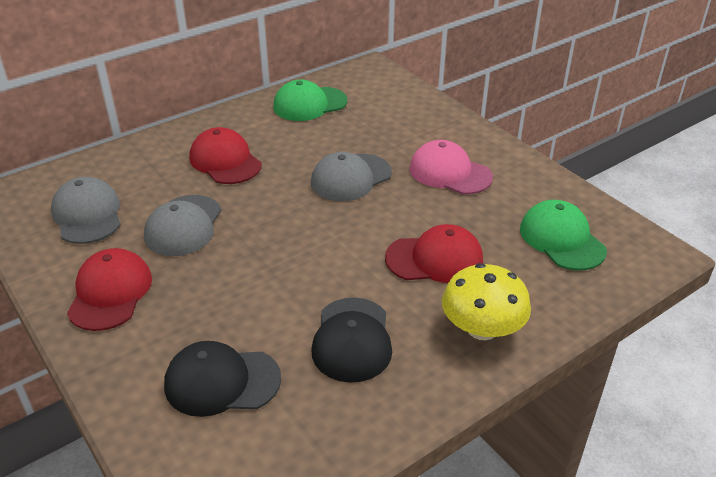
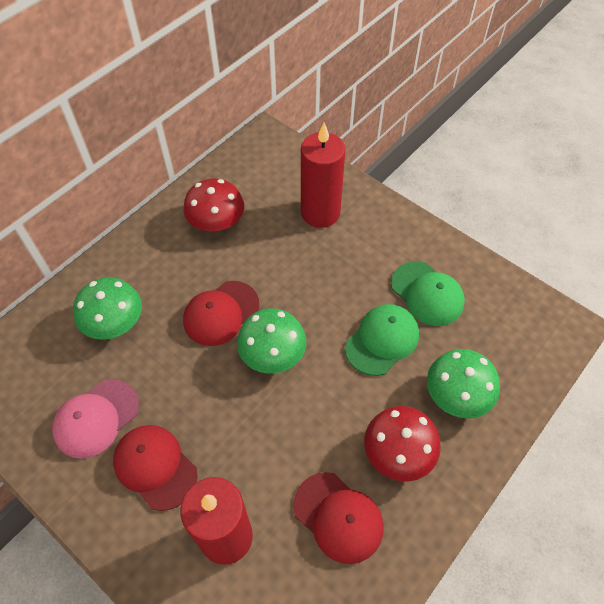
black cap: [164,341,281,417] [311,298,392,383] = 2 -> none = 0
green mushroom: none = 0 -> [73,277,142,340] [237,308,306,374] [427,349,500,419] = 3
grey cap: [51,177,121,244] [144,195,221,256] [311,152,392,201] = 3 -> none = 0
red candle: none = 0 -> [181,477,253,565] [301,123,346,228] = 2
red mushroom: none = 0 -> [183,178,244,231] [364,406,441,482] = 2
yellow mushroom: [442,263,531,340] = 1 -> none = 0

